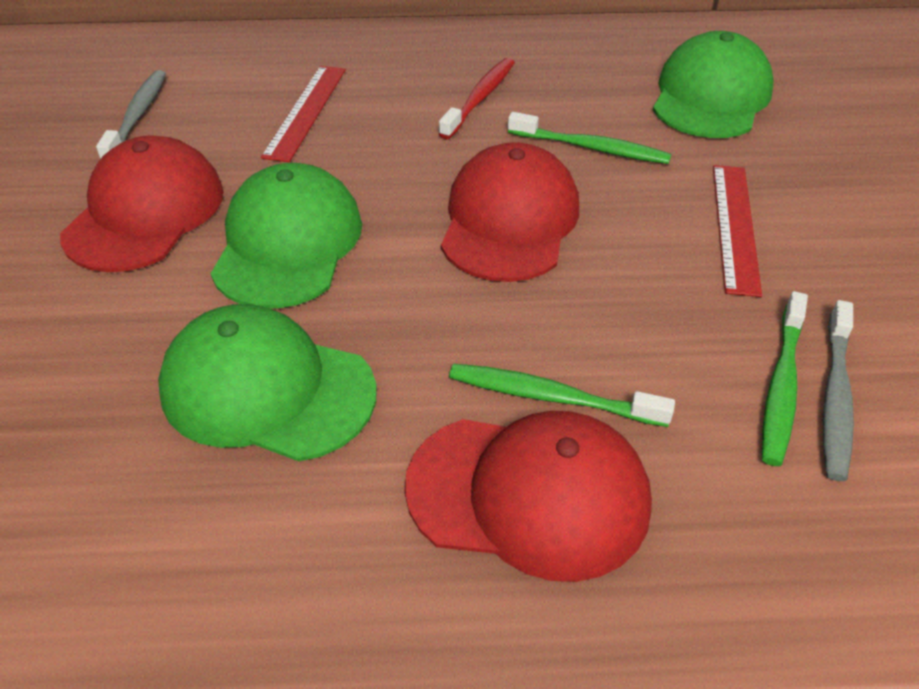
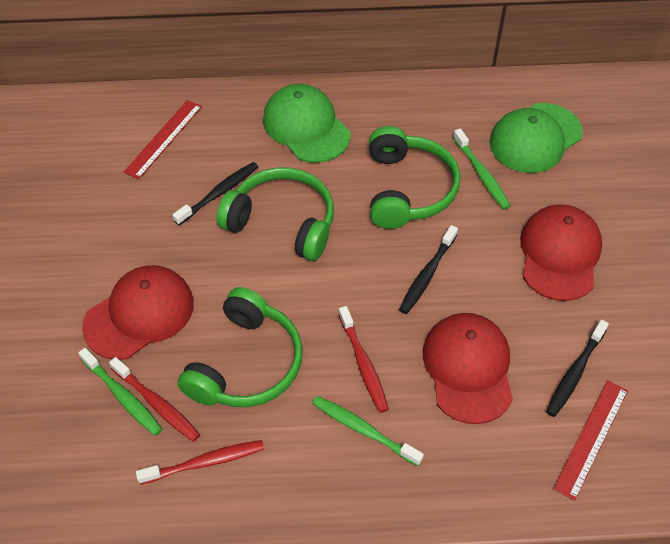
black toothbrush: none = 0 -> [173,162,258,225] [399,225,458,314] [546,320,609,417] = 3
green cap: [158,304,377,461] [211,163,362,309] [653,31,773,138] = 3 -> [263,84,350,163] [490,103,583,173] = 2
green headphones: none = 0 -> [177,287,303,407] [216,167,334,261] [369,126,460,229] = 3
grey toothbrush: [96,70,166,159] [823,300,854,481] = 2 -> none = 0
red toothbrush: [439,58,515,139] = 1 -> [109,357,200,442] [136,440,264,485] [338,306,389,413] = 3

